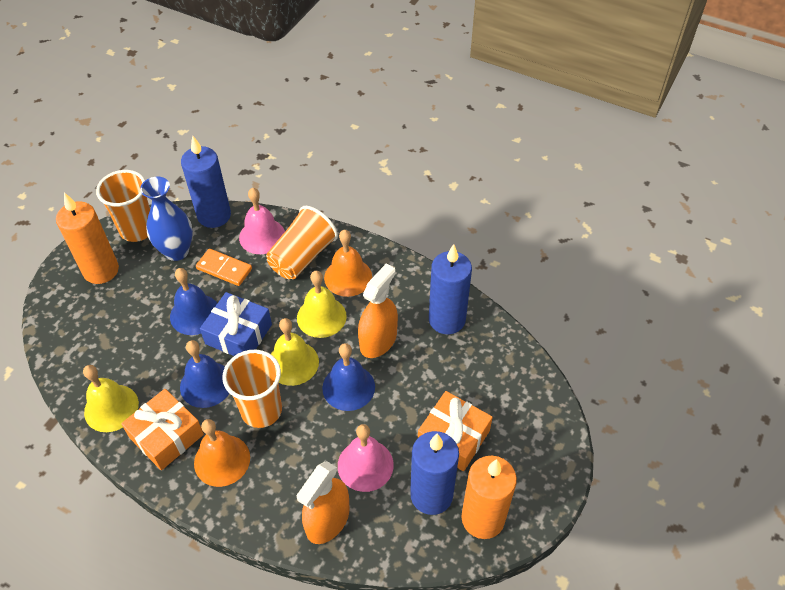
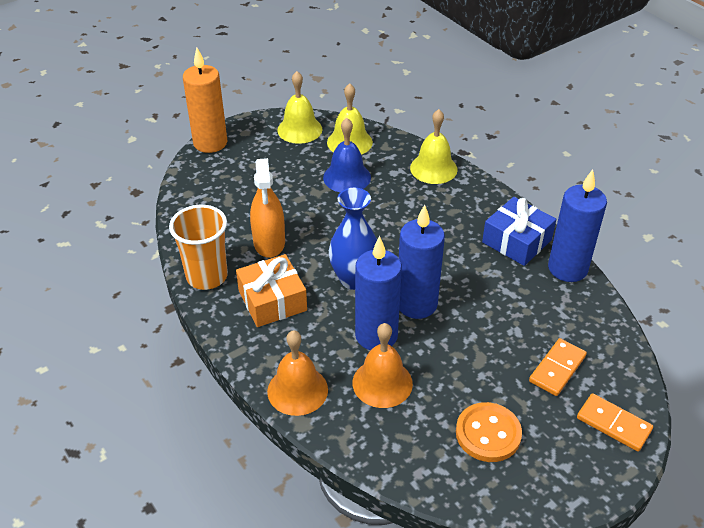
blue bell: [170,268,217,335] [180,340,229,408] [322,343,375,411] = 3 -> [323,118,371,192] = 1
orange button: none = 0 -> [456,402,522,462] = 1
orange candle: [56,193,119,284] [461,455,517,539] = 2 -> [183,47,227,153] = 1
orange cup: [96,170,150,242] [222,350,282,428] [266,206,338,279] = 3 -> [169,205,228,290] = 1
orange domino: [196,249,252,286] = 1 -> [529,338,587,396] [577,393,653,452] = 2
orange gift: [121,389,204,470] [418,391,493,471] = 2 -> [236,254,307,327] = 1
orange spray bottle: [297,461,349,544] [358,264,398,358] = 2 -> [250,158,285,258] = 1
pink bell: [239,188,285,254] [338,424,394,492] = 2 -> none = 0

